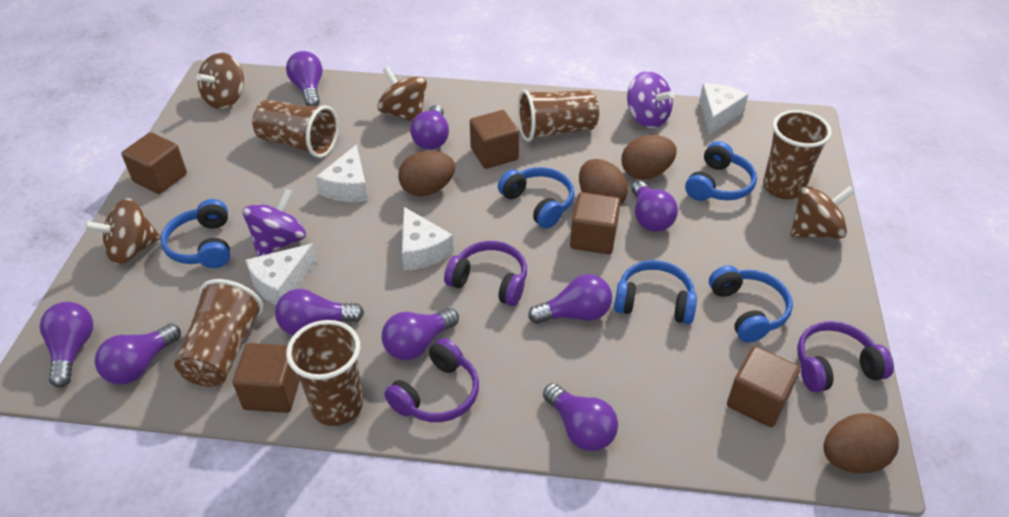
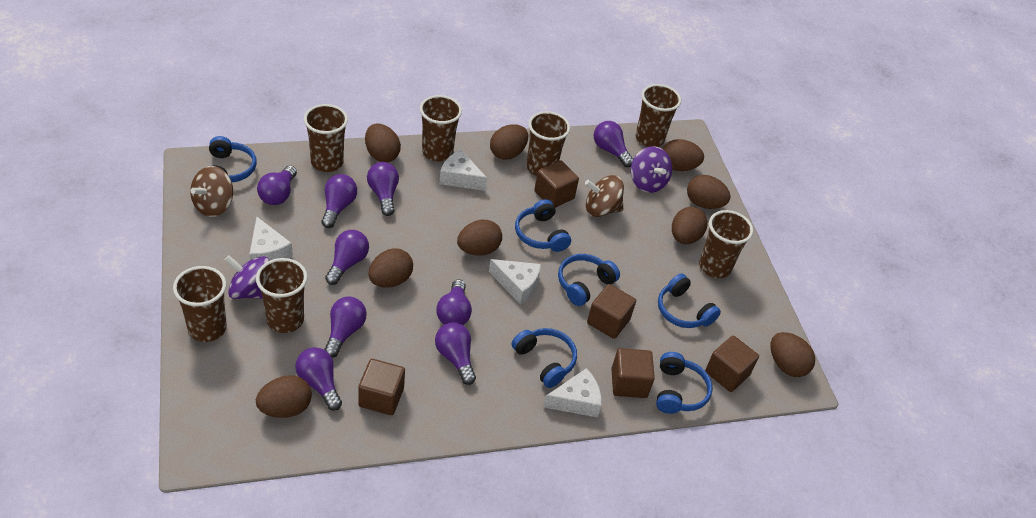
blue headphones: [160,199,230,268] [498,167,574,228] [614,260,697,324] [685,141,757,201] [709,266,793,343] = 5 -> [209,136,257,182] [512,328,577,388] [515,199,571,252] [558,254,620,306] [656,352,713,414] [658,273,721,328] = 6
brown cup: [174,279,263,387] [252,100,338,158] [286,320,363,426] [518,90,599,142] [763,110,832,199] = 5 -> [173,266,227,342] [256,258,308,333] [304,104,348,172] [420,95,462,161] [527,111,570,176] [636,84,681,147] [699,210,753,278] = 7
brown egg: [398,151,455,196] [579,159,628,205] [622,135,677,180] [823,413,899,473] = 4 -> [256,375,312,418] [365,124,401,163] [368,248,413,288] [457,220,502,256] [490,124,528,160] [662,139,704,171] [672,207,707,244] [687,175,731,209] [771,332,815,377] = 9
brown spinning top: [84,198,161,264] [196,53,244,109] [377,67,427,121] [791,186,855,239] = 4 -> [190,166,233,217] [585,175,624,217] = 2
purple headphones: [384,338,479,422] [444,241,527,306] [797,321,894,392] = 3 -> none = 0

